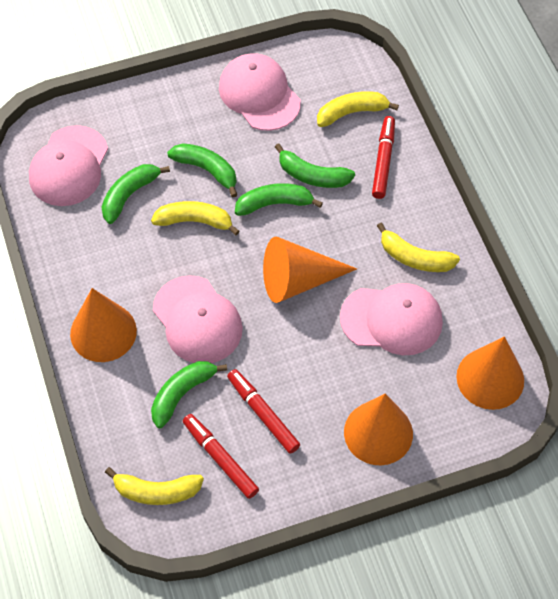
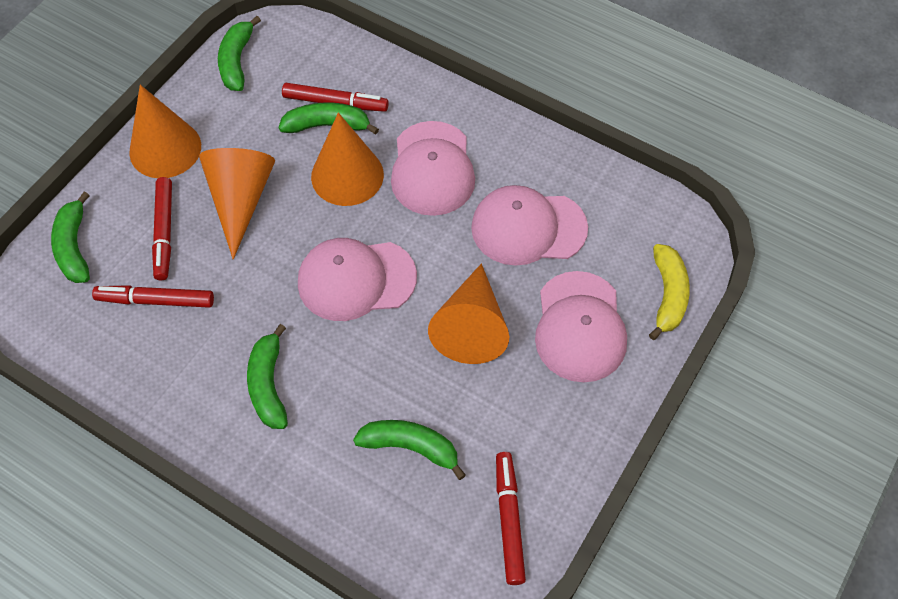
red marker: [183,414,259,499] [227,369,300,454] [372,116,395,199] = 3 -> [92,285,214,308] [152,177,172,280] [282,83,389,112] [496,452,526,585] = 4
yellow banana: [105,467,204,505] [151,201,240,235] [317,91,399,127] [377,223,460,272] = 4 -> [649,244,690,340] = 1

